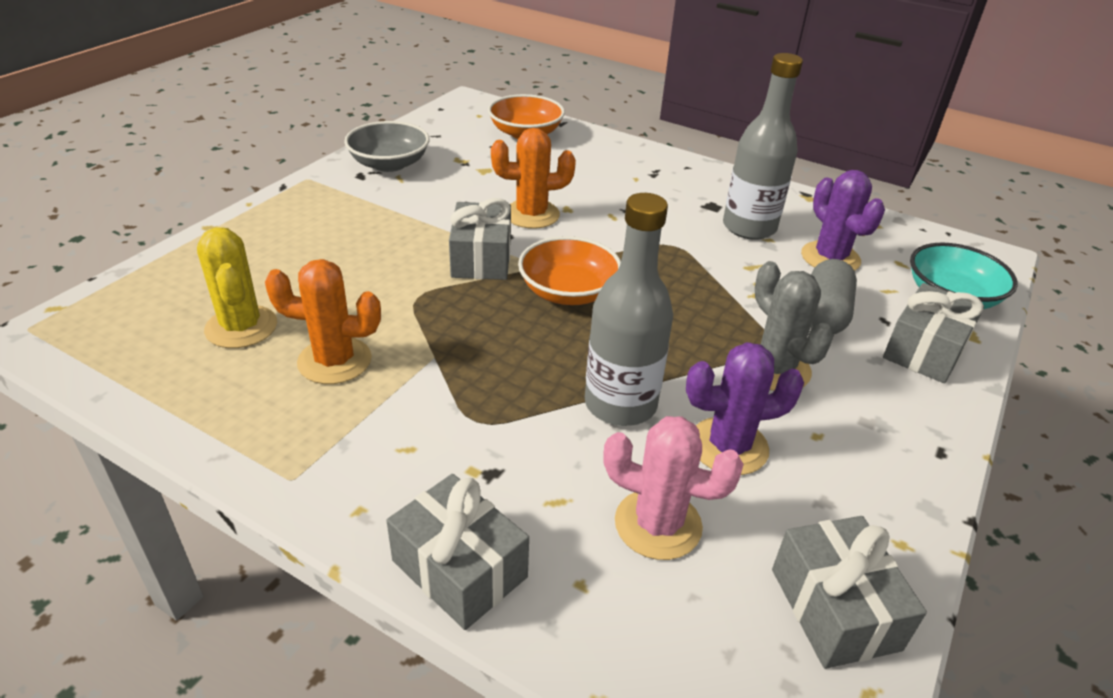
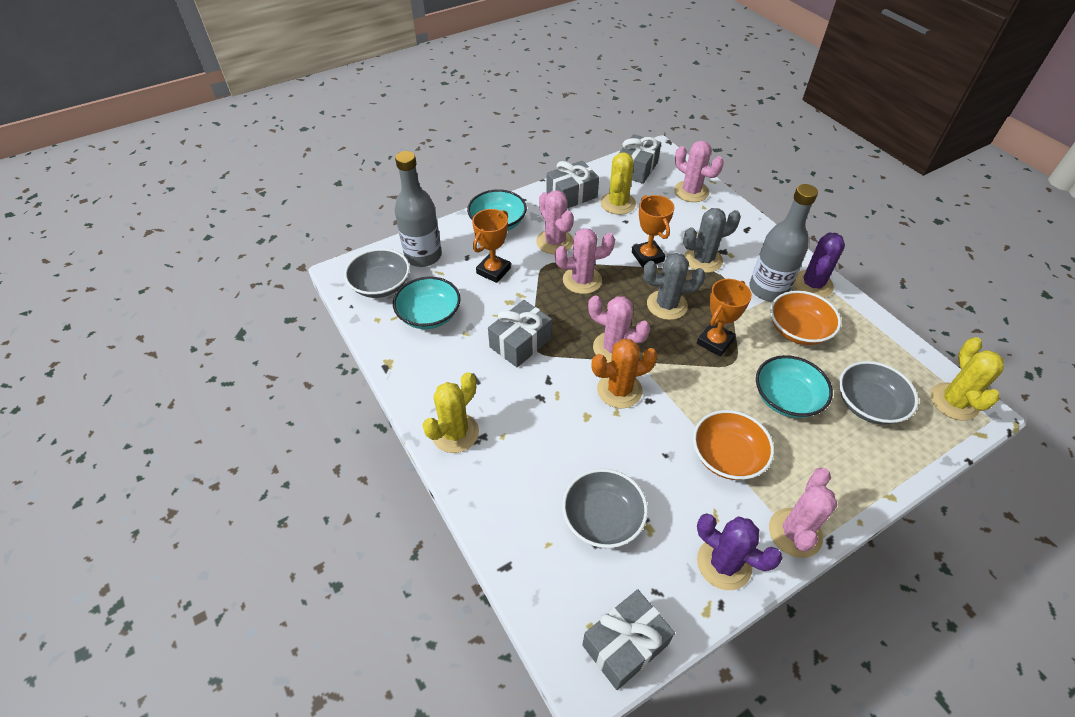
grey bowl: [344,121,429,172] = 1 -> [344,248,410,298] [562,469,648,548] [839,361,918,425] = 3
grey cactus: [755,261,834,391] = 1 -> [643,253,705,320] [683,208,741,273] = 2
grey capsule: [811,259,857,334] = 1 -> none = 0
orange cactus: [265,259,381,384] [491,128,576,229] = 2 -> [591,339,658,408] = 1
orange trophy: none = 0 -> [472,209,511,283] [632,195,674,268] [697,279,752,357] = 3
pink cactus: [603,416,744,560] = 1 -> [536,190,574,254] [555,228,615,294] [588,295,650,363] [674,141,724,202] [769,468,838,558] = 5
turquoise bowl: [910,242,1018,309] = 1 -> [393,277,461,329] [467,189,527,231] [756,355,833,418] = 3
yellow cactus: [197,227,277,348] = 1 -> [422,372,479,453] [601,152,636,215] [930,337,1004,421] = 3

